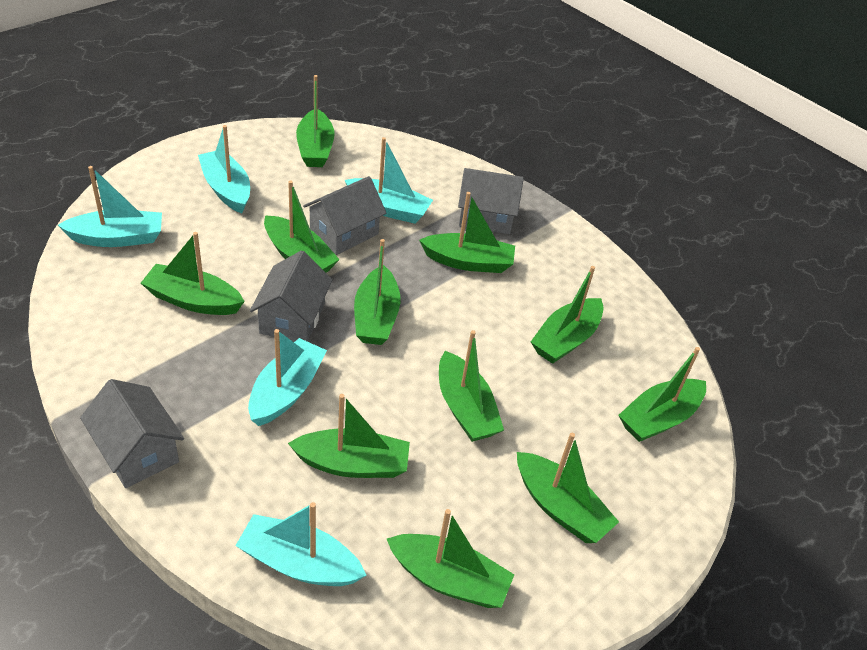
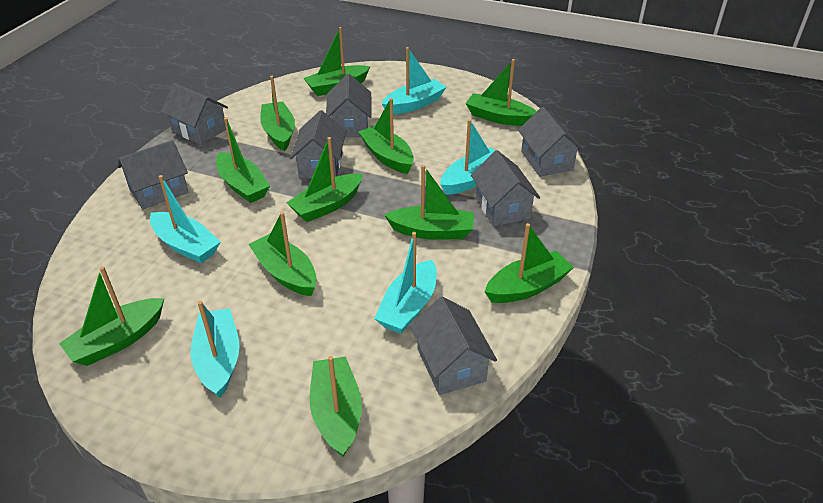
grey house: [80,379,184,488] [250,250,332,342] [303,176,386,255] [458,168,524,234] = 4 -> [118,140,189,209] [161,83,228,145] [290,110,346,178] [326,74,372,137] [410,297,497,395] [471,150,540,226] [518,107,583,177] = 7

